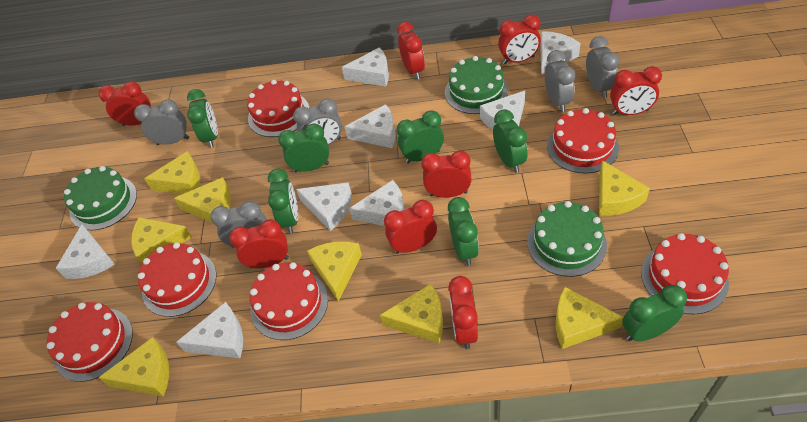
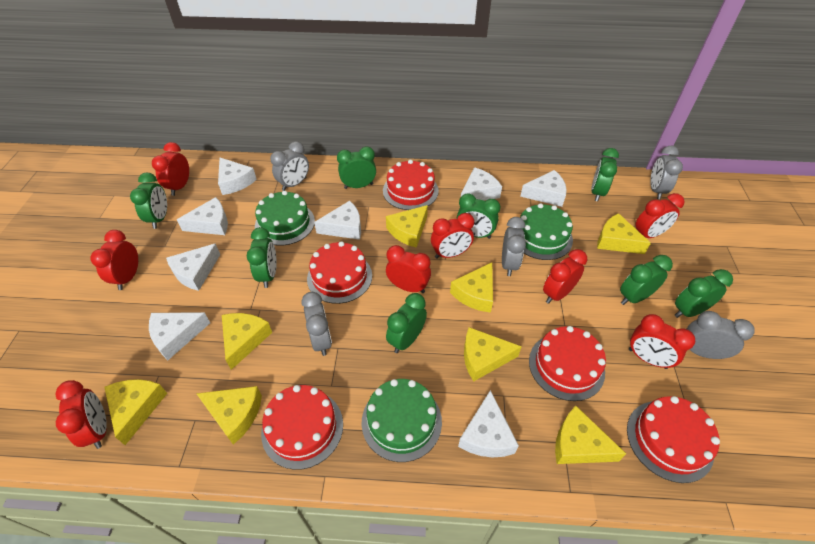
green clock: [187,89,218,148] [268,168,298,234] [278,123,329,172] [397,110,444,164] [448,197,479,266] [493,109,527,173] [622,285,687,341] = 7 -> [130,173,167,229] [247,227,277,288] [337,146,376,189] [386,293,427,353] [457,193,500,239] [591,148,619,201] [620,255,673,305] [675,269,733,318] = 8
red cake: [47,302,133,382] [138,242,216,317] [247,80,309,137] [250,262,328,340] [547,108,619,174] [641,233,729,314] = 6 -> [261,385,343,470] [307,241,372,304] [383,160,439,210] [529,326,606,401] [627,396,720,483] = 5

